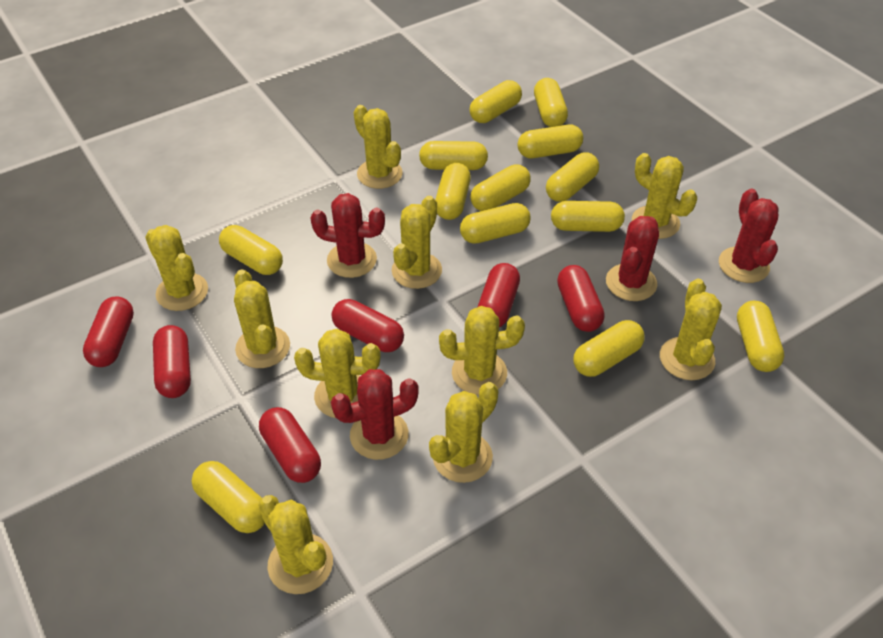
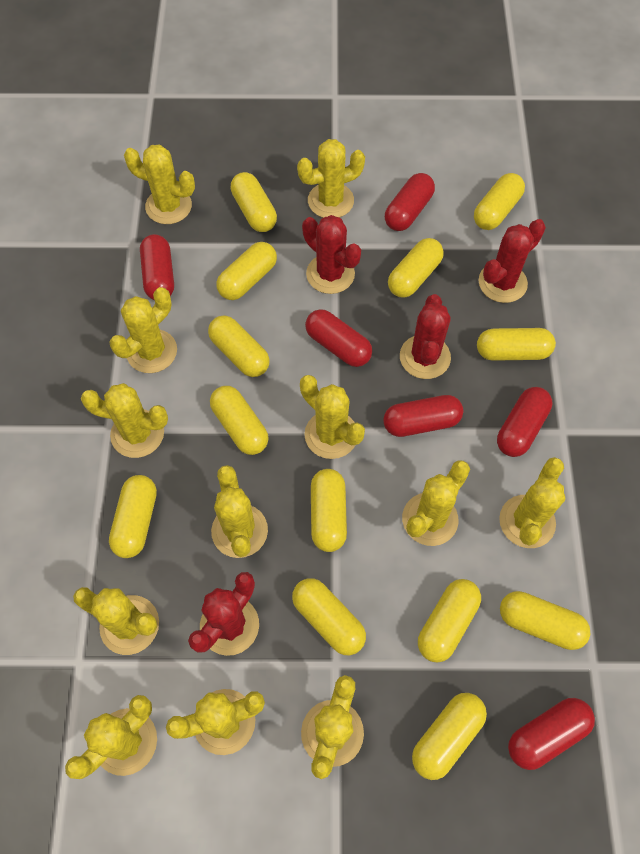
yellow cactus: [145,225,208,311] [234,269,290,368] [258,495,333,594] [294,329,380,418] [354,105,403,189] [392,196,442,289] [429,382,498,483] [439,306,525,395] [632,153,697,239] [660,279,722,380] = 10 -> [65,695,157,779] [73,587,159,655] [81,383,168,458] [109,287,177,373] [124,145,195,224] [166,689,265,755] [211,465,268,558] [297,139,365,218] [300,375,365,459] [301,675,364,779] [402,460,470,546] [499,457,565,548] = 12

